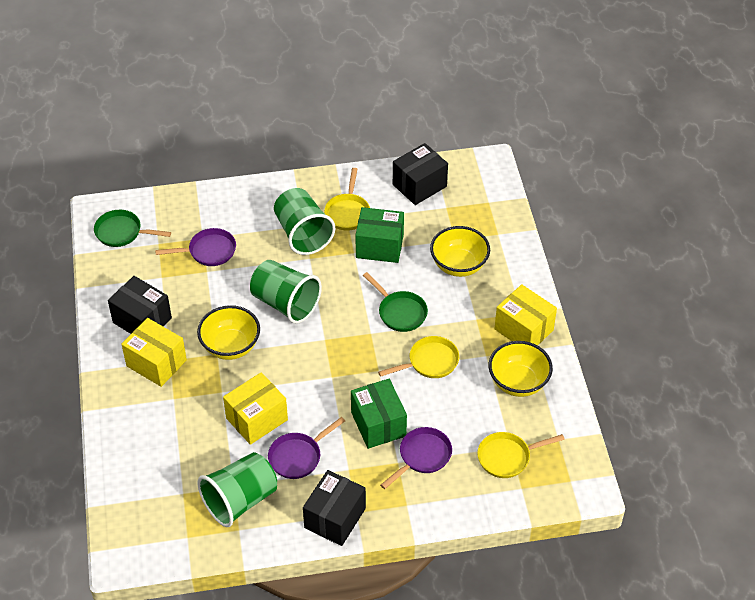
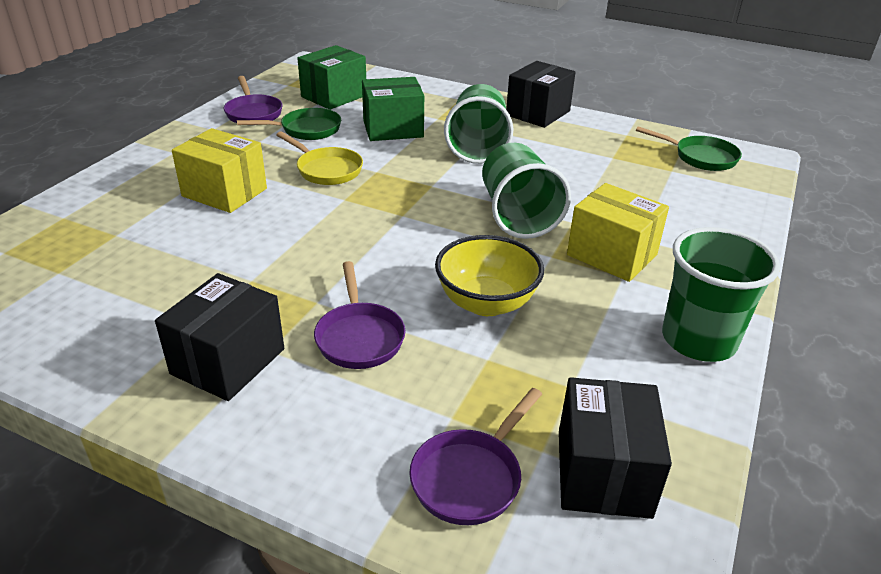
yellow bowl: [197,305,260,360] [430,226,490,277] [489,341,553,397] = 3 -> [435,235,544,316] = 1
yellow box: [121,318,187,387] [223,372,288,445] [495,284,557,346] = 3 -> [172,128,267,213] [567,183,669,282] = 2
yellow pan: [324,168,370,231] [378,336,459,378] [477,432,565,478] = 3 -> [276,132,363,185] = 1

